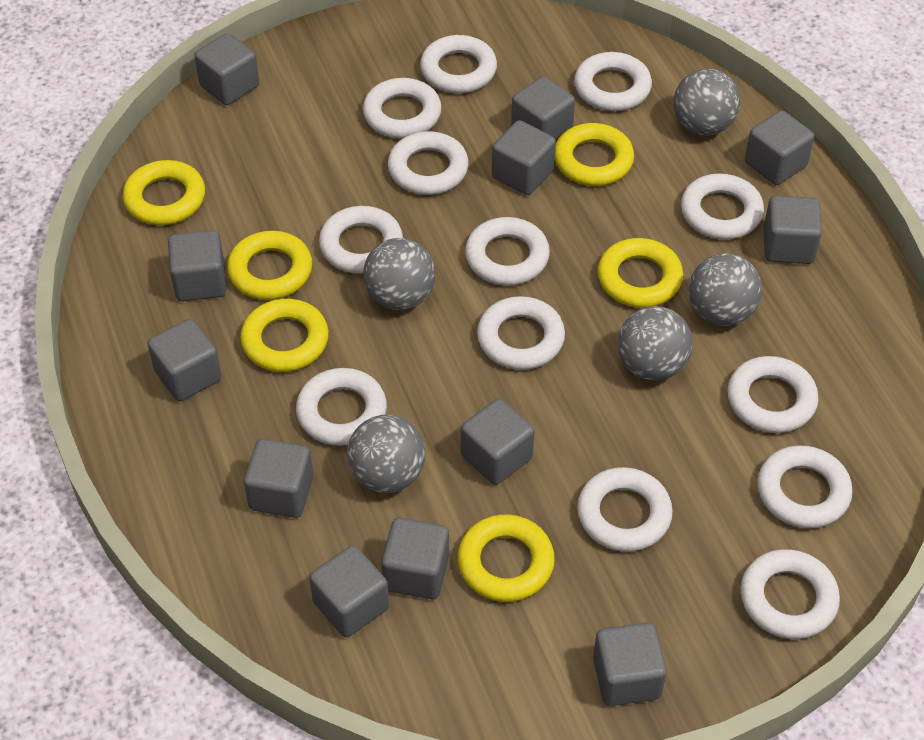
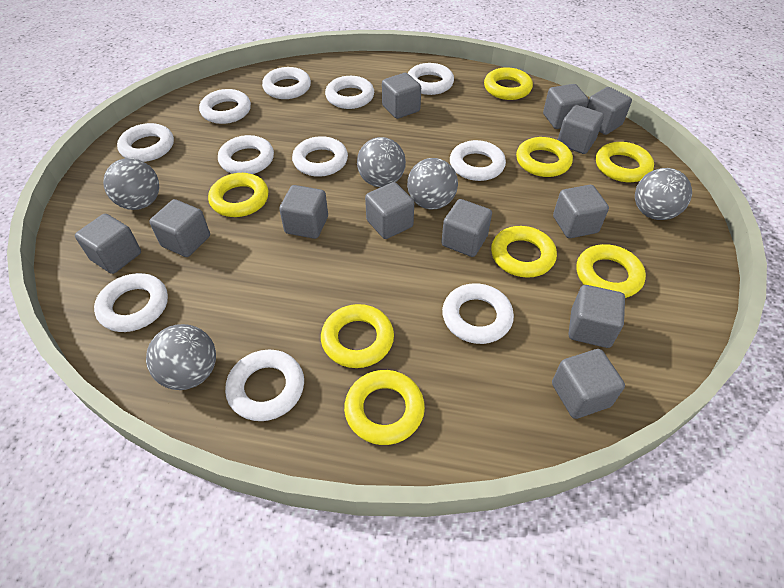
white ring: [296,368,387,446] [319,206,403,274] [363,78,442,138] [388,131,469,195] [420,35,497,93] [465,217,550,286] [477,296,565,370] [574,52,652,111] [577,467,673,552] [681,174,764,239] [727,356,818,433] [741,549,840,639] [758,445,853,528] = 13 -> [94,273,168,332] [117,123,174,162] [199,89,251,124] [218,135,274,174] [225,350,304,421] [262,67,311,99] [292,136,348,177] [325,76,374,109] [408,63,454,95] [442,283,514,344] [450,140,506,181] = 11
yellow ring: [123,160,205,225] [227,231,312,300] [240,299,329,372] [458,514,555,602] [555,123,634,186] [598,238,683,308] = 6 -> [208,173,268,217] [321,304,394,368] [344,370,425,445] [484,67,533,100] [491,226,557,278] [516,137,573,177] [577,244,646,298] [596,142,654,182] = 8

